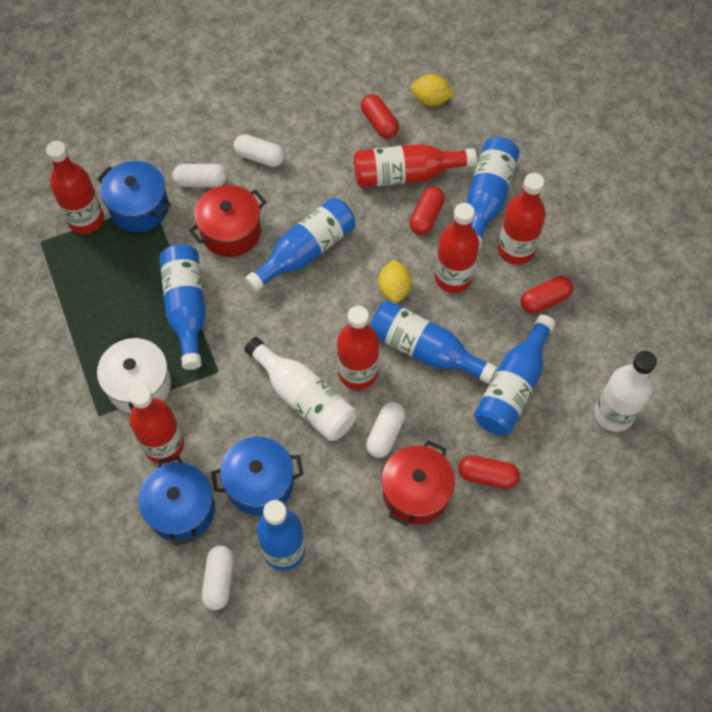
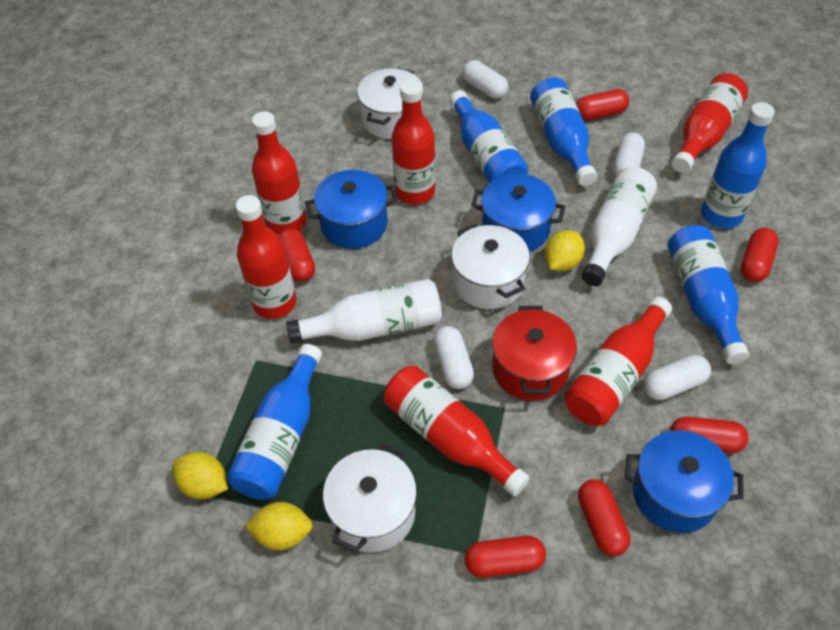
blue bottle: [160,244,206,370] [245,198,355,292] [257,500,305,571] [370,301,497,384] [467,137,520,250] [474,315,555,435] = 6 -> [227,344,322,500] [449,90,528,183] [530,77,597,186] [668,225,749,364] [701,102,775,229] = 5
red capsule: [361,94,399,139] [409,187,445,235] [458,455,520,489] [520,276,573,314] = 4 -> [278,228,315,282] [465,536,546,578] [576,89,629,121] [578,479,630,556] [670,417,749,453] [741,228,779,282] = 6
red pot: [189,185,266,257] [381,440,455,526] = 2 -> [492,306,577,401] = 1
white pot: [97,333,171,413] = 1 -> [323,443,417,553] [357,68,424,139] [451,224,530,309] = 3
yellow lemon: [378,260,412,303] [411,74,454,106] = 2 -> [172,452,228,499] [245,502,313,550] [545,230,585,271] = 3

